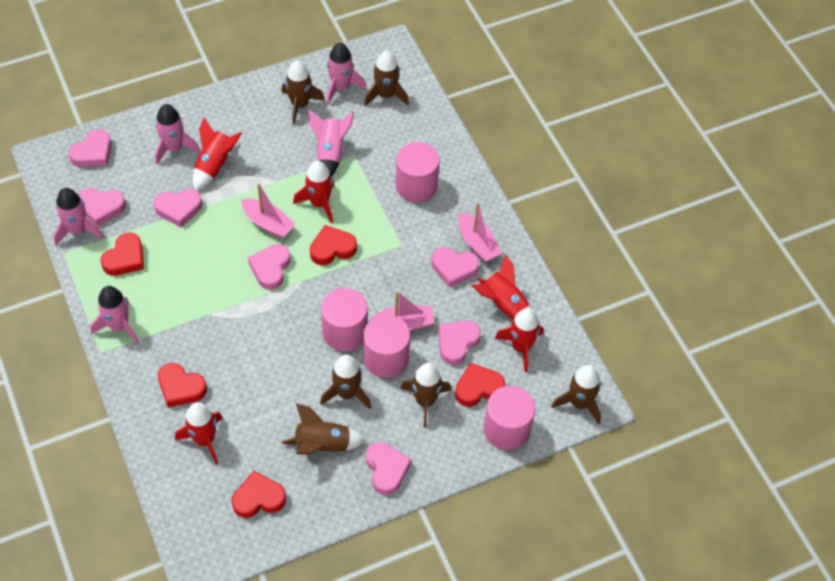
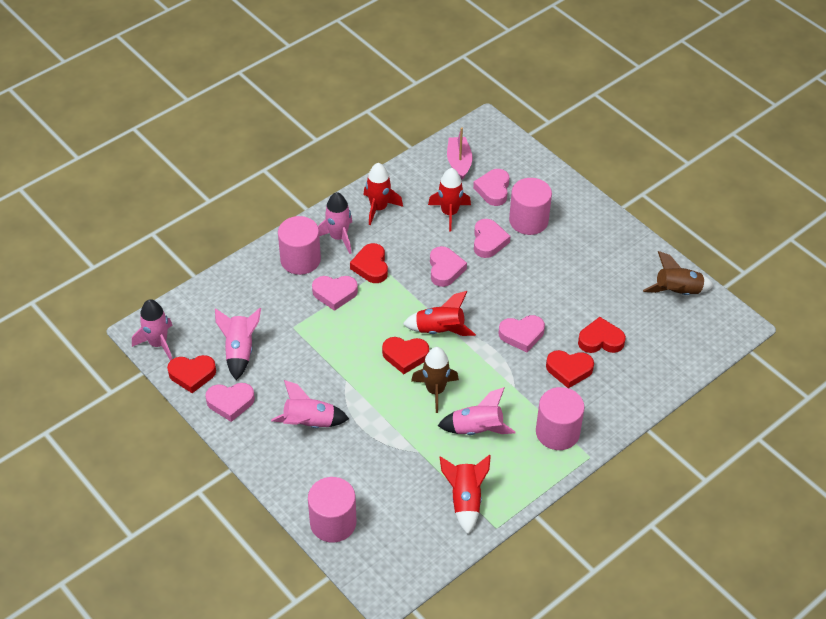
brown rocket: [282,60,325,125] [282,403,365,454] [320,355,371,409] [364,51,409,106] [400,363,451,428] [551,365,601,424] = 6 -> [411,347,459,413] [643,251,714,295] = 2
pink boat: [241,183,296,239] [369,291,435,331] [459,202,502,263] = 3 -> [447,127,473,180] = 1
pink heart: [68,129,112,167] [78,188,126,227] [154,189,202,227] [248,244,290,290] [366,442,411,495] [431,247,479,287] [438,320,481,365] = 7 -> [205,383,255,422] [312,276,358,311] [430,246,467,287] [473,169,509,206] [474,219,511,258] [499,315,545,352] = 6
red rocket: [175,402,223,464] [193,118,242,190] [293,161,335,223] [472,254,532,320] [495,308,543,372] = 5 -> [364,163,403,225] [403,291,476,336] [428,168,471,232] [440,455,491,534] = 4

